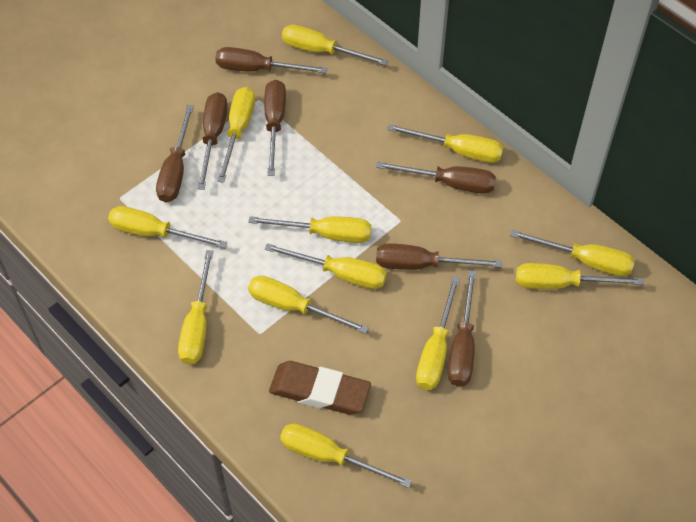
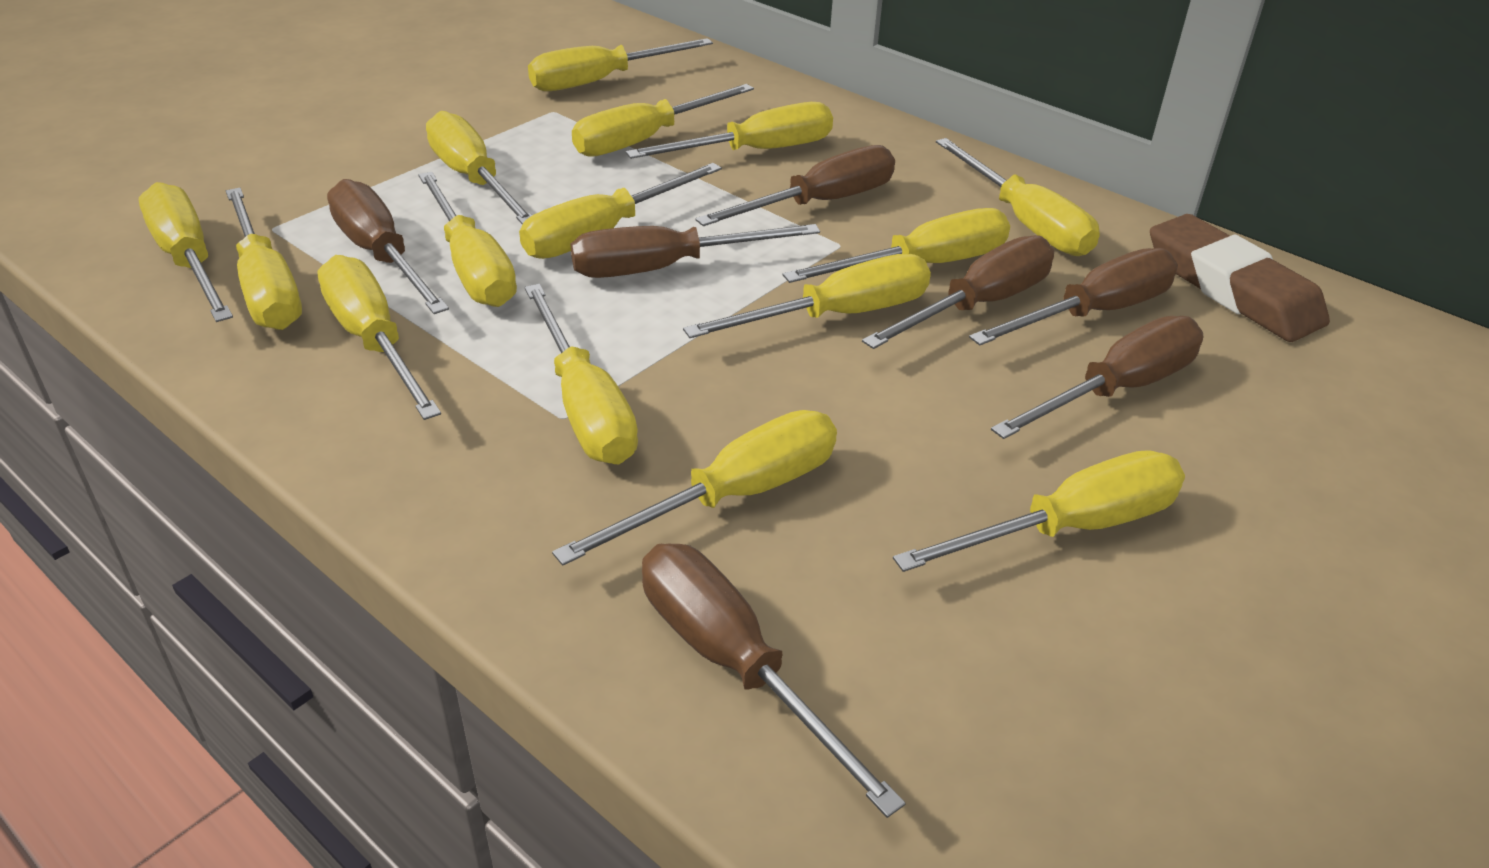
yellow screwdriver: [108,206,227,248] [178,250,213,365] [217,87,255,183] [248,216,371,243] [248,276,369,334] [265,243,387,289] [280,423,412,488] [282,24,388,66] [387,124,503,163] [416,276,460,390] [510,230,635,276] [516,263,644,289] = 12 -> [139,182,233,322] [226,188,302,330] [317,255,441,420] [418,172,517,307] [426,111,532,224] [519,163,722,259] [524,284,638,464] [528,38,713,91] [552,410,837,566] [572,84,754,157] [626,102,833,159] [683,254,931,338] [782,208,1010,283] [893,451,1185,572] [936,138,1100,256] = 15

